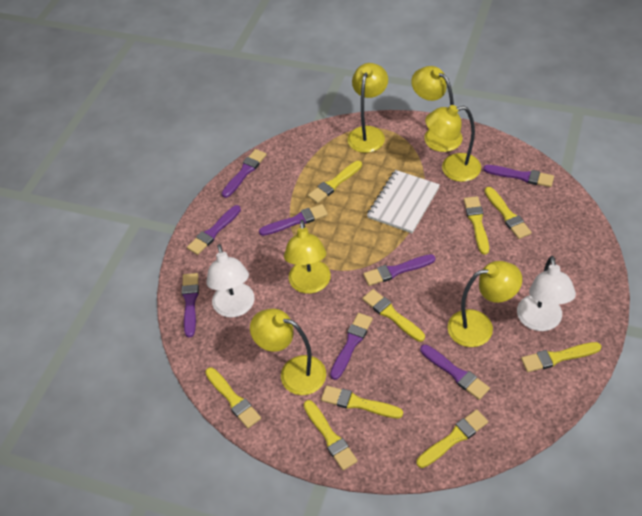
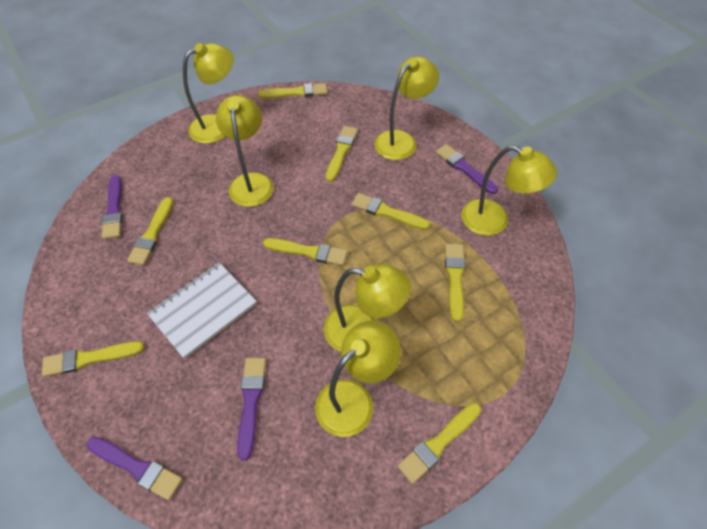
purple brush: [182,273,199,338] [187,205,241,255] [222,149,266,198] [259,204,328,236] [330,313,373,380] [363,254,436,286] [420,344,490,400] [483,165,554,187] = 8 -> [87,437,183,500] [102,175,123,239] [237,358,266,461] [436,144,498,194] = 4
white lamp: [206,244,255,318] [517,256,576,331] = 2 -> none = 0
yellow brush: [205,367,261,428] [303,400,358,470] [308,161,362,203] [321,386,403,418] [362,289,425,342] [417,409,488,468] [464,196,489,255] [484,187,532,239] [521,342,602,372] = 9 -> [42,341,144,377] [127,197,173,265] [259,83,327,98] [263,238,348,266] [326,126,358,182] [351,193,430,230] [397,403,482,484] [445,244,465,322] = 8

